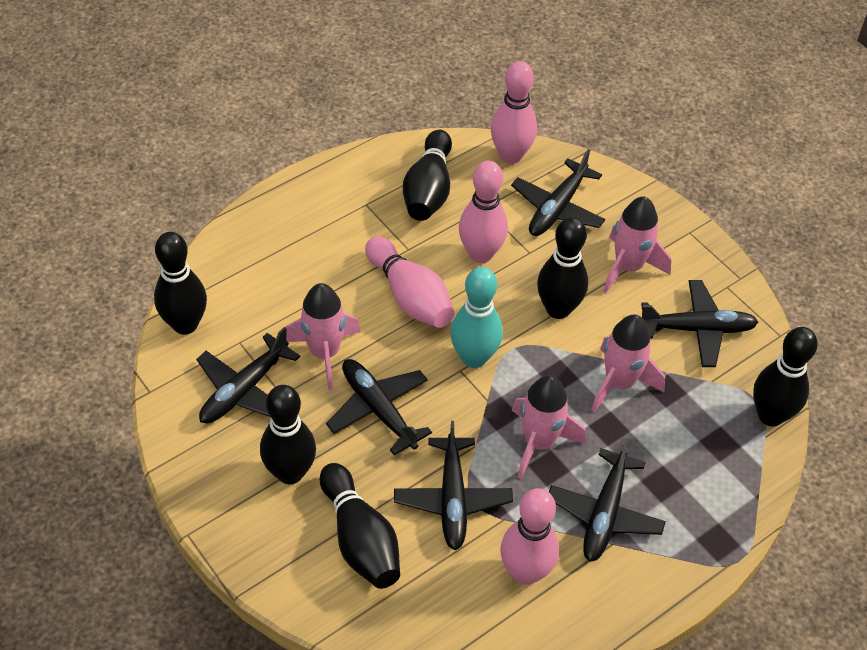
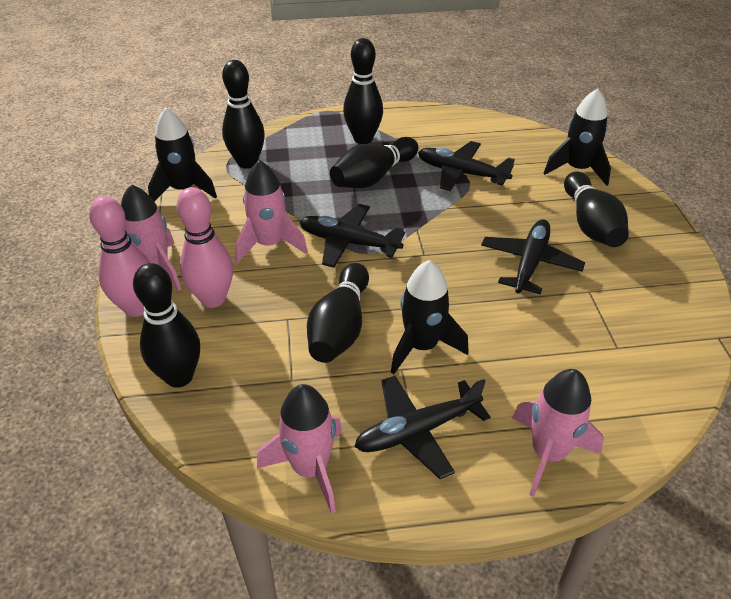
black plane: [196,327,300,424] [326,359,432,455] [394,421,513,550] [511,149,605,236] [549,438,666,562] [641,280,758,367] = 6 -> [299,204,405,268] [354,376,491,479] [418,141,515,191] [481,219,585,294] = 4
black rocket: none = 0 -> [148,107,217,202] [391,260,469,374] [544,88,611,186] = 3
pink bowling pin: [365,236,455,328] [459,161,508,263] [490,61,537,164] [500,488,559,585] = 4 -> [89,196,150,317] [177,187,233,308] = 2
turquoise bowling pin: [450,267,503,368] = 1 -> none = 0

